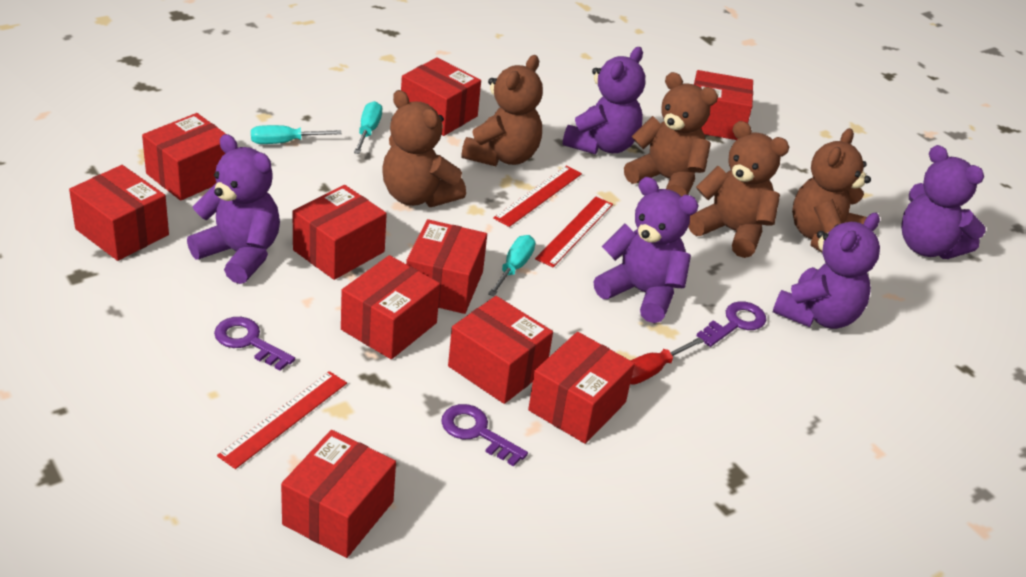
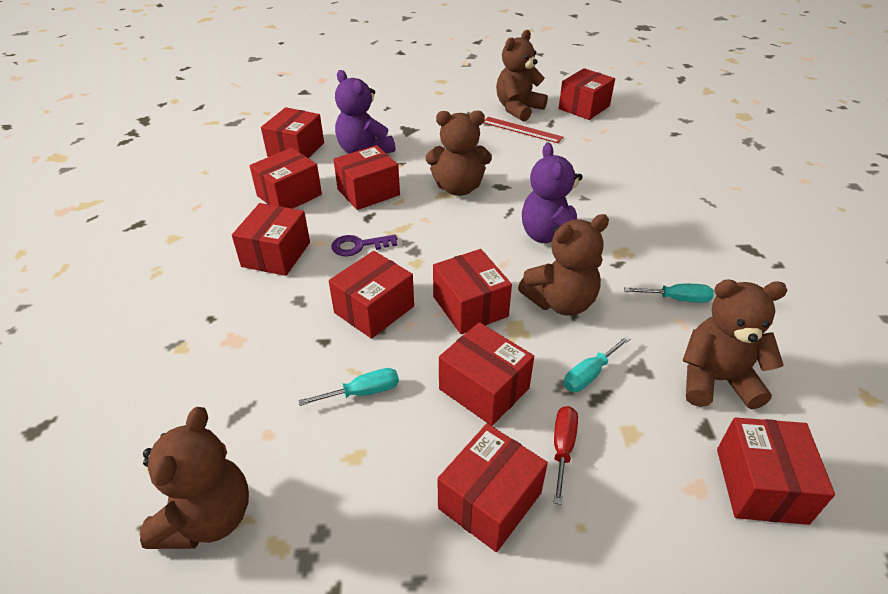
purple key: [214,317,295,371] [441,404,528,467] [696,301,766,347] = 3 -> [331,235,398,256] = 1
purple teddy bear: [187,134,280,284] [563,47,645,154] [594,177,699,323] [773,213,880,329] [901,145,985,259] = 5 -> [335,70,396,154] [522,143,583,243] = 2
red ruler: [217,371,347,469] [493,166,582,227] [535,197,613,267] = 3 -> [483,117,563,143] = 1

